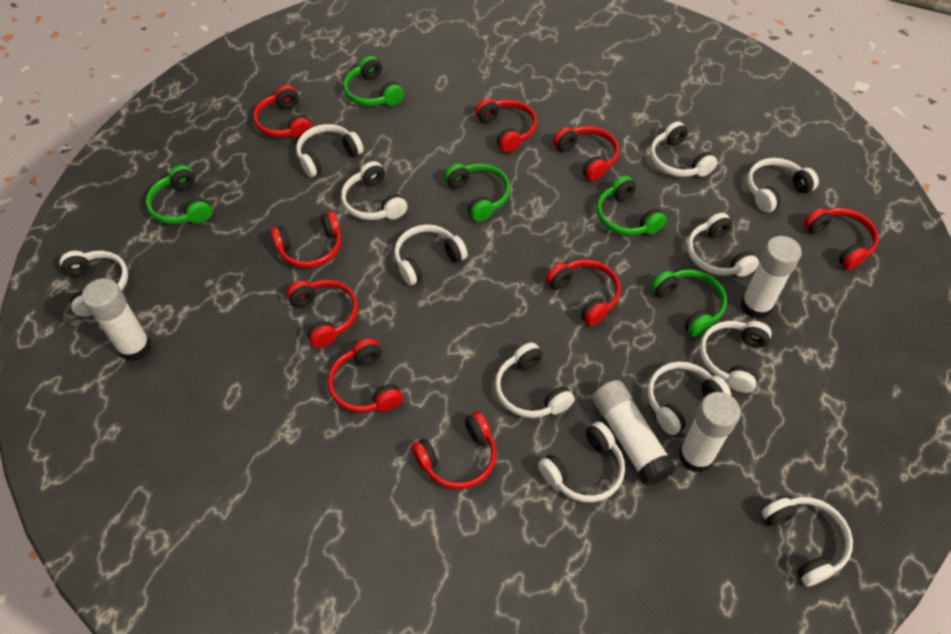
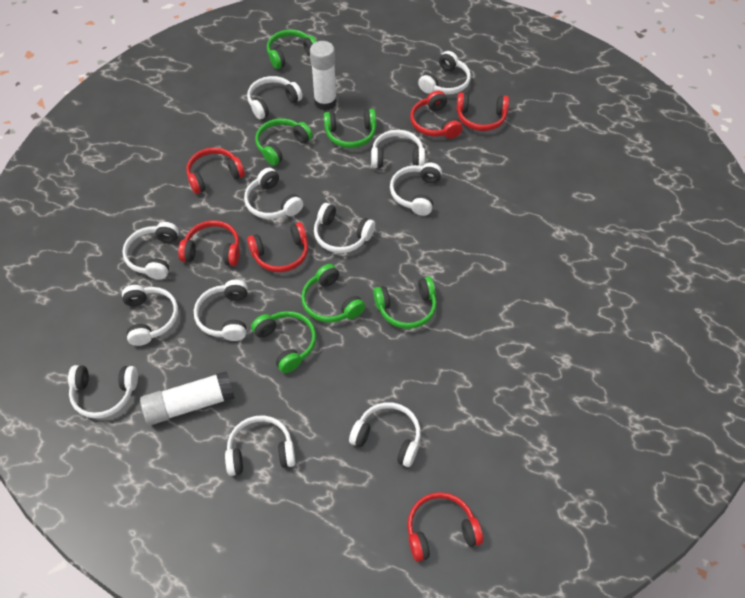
green headphones: [146,165,212,224] [343,56,404,106] [444,163,511,222] [596,176,667,236] [651,269,727,337] = 5 -> [251,311,316,373] [255,118,313,166] [267,29,317,69] [301,264,365,323] [324,109,376,148] [373,277,437,329] = 6
red headphones: [253,85,313,139] [271,211,342,269] [287,280,358,348] [328,338,403,413] [411,412,497,490] [475,99,537,153] [546,260,621,326] [553,126,619,181] [804,208,879,270] = 9 -> [178,220,240,266] [186,147,245,194] [247,222,308,272] [407,492,483,562] [410,91,463,139] [456,92,509,131] = 6
white glue stick: [82,278,151,361] [592,380,676,486] [679,392,741,473] [740,236,802,319] = 4 -> [140,371,235,425] [310,41,337,110] = 2

